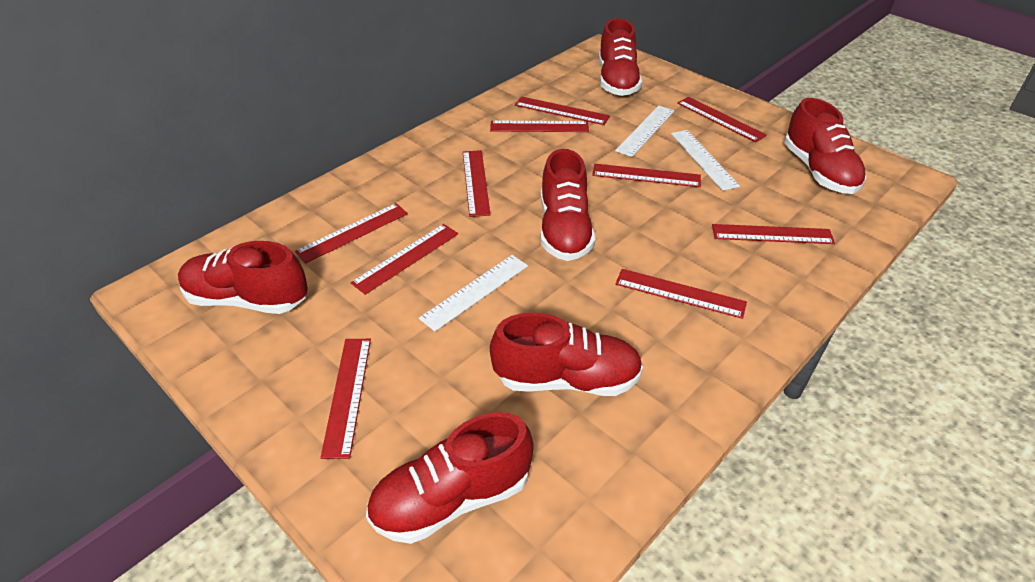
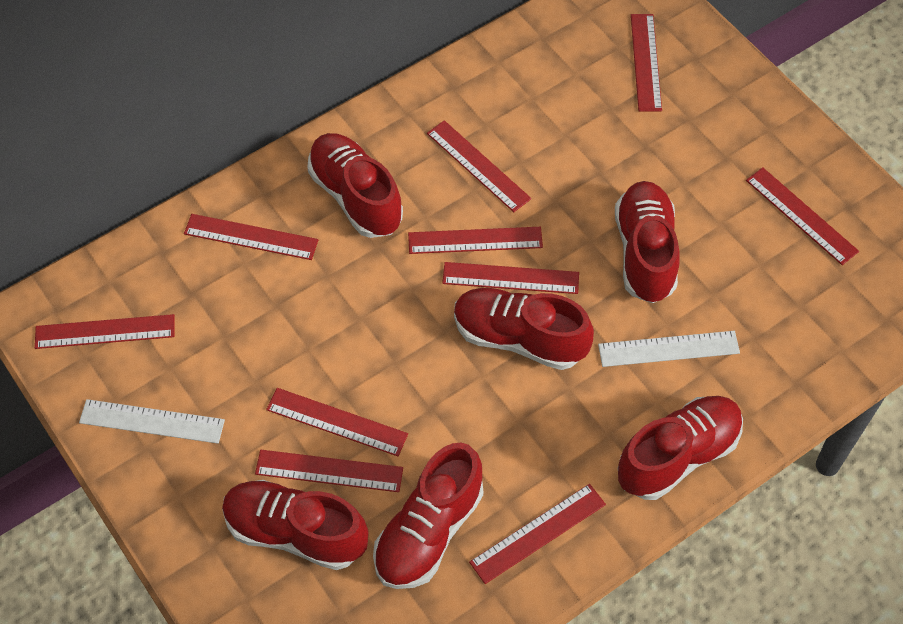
white ruler: [419,255,528,332] [615,105,675,157] [671,130,740,191] = 3 -> [79,399,225,444] [598,331,740,367] = 2

